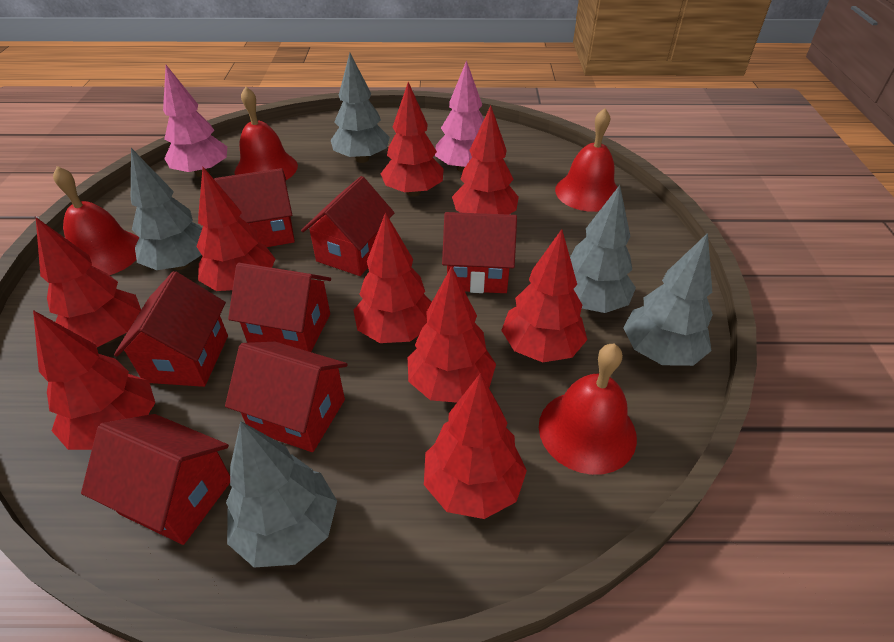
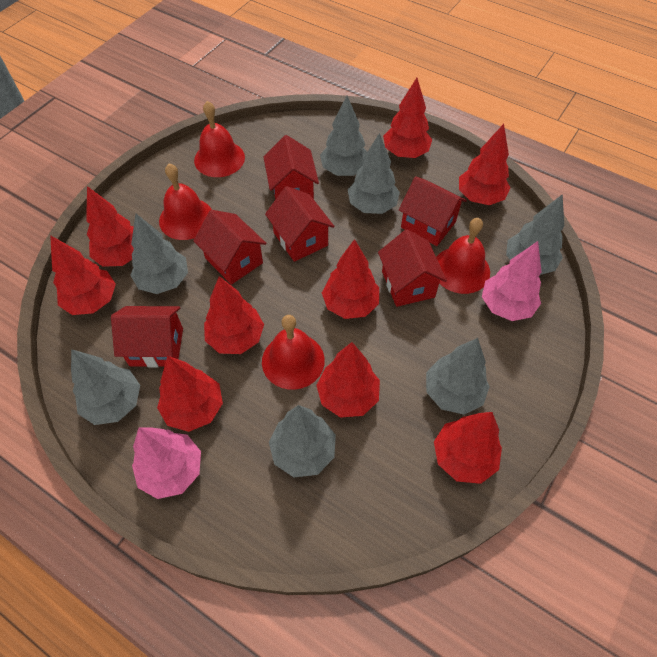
grey tree: [131,148,202,270] [226,421,337,568] [331,53,390,163] [570,185,636,313] [623,233,713,366] = 5 -> [71,349,140,425] [130,214,188,294] [269,405,336,477] [320,96,367,176] [348,133,400,214] [426,338,490,415] [506,194,564,275] = 7
red house: [81,414,230,545] [114,271,228,387] [215,168,295,247] [225,342,348,452] [228,263,331,352] [301,176,394,276] [442,212,517,293] = 7 -> [111,306,183,368] [193,210,266,285] [263,135,319,200] [265,186,334,262] [378,229,447,307] [399,176,467,246] = 6

